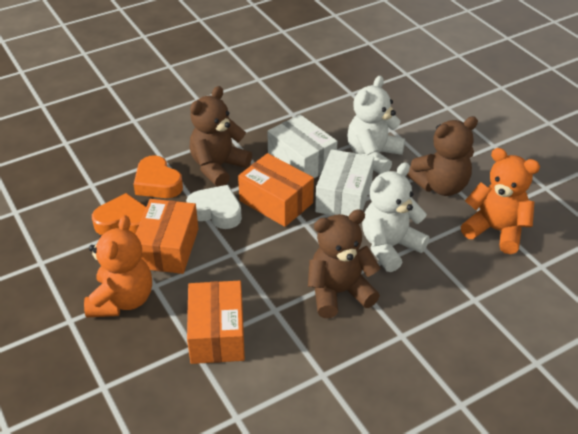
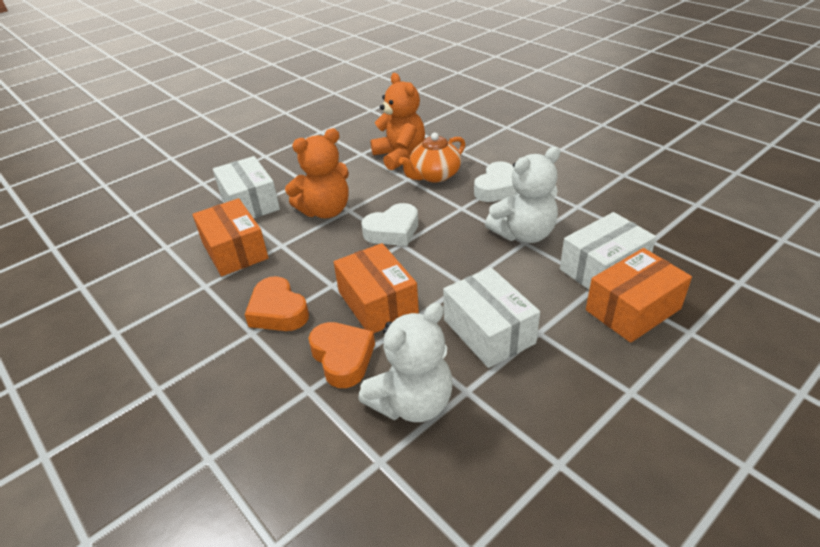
brown teddy bear: [190,86,252,187] [308,209,381,318] [407,116,478,196] = 3 -> none = 0
orange teapot: none = 0 -> [399,133,465,183] = 1
white box: [267,114,337,178] [315,149,374,216] = 2 -> [213,156,280,218] [443,267,540,368] [560,212,656,290] = 3
white heart: [186,185,242,229] = 1 -> [362,203,418,246] [474,161,518,202] = 2

